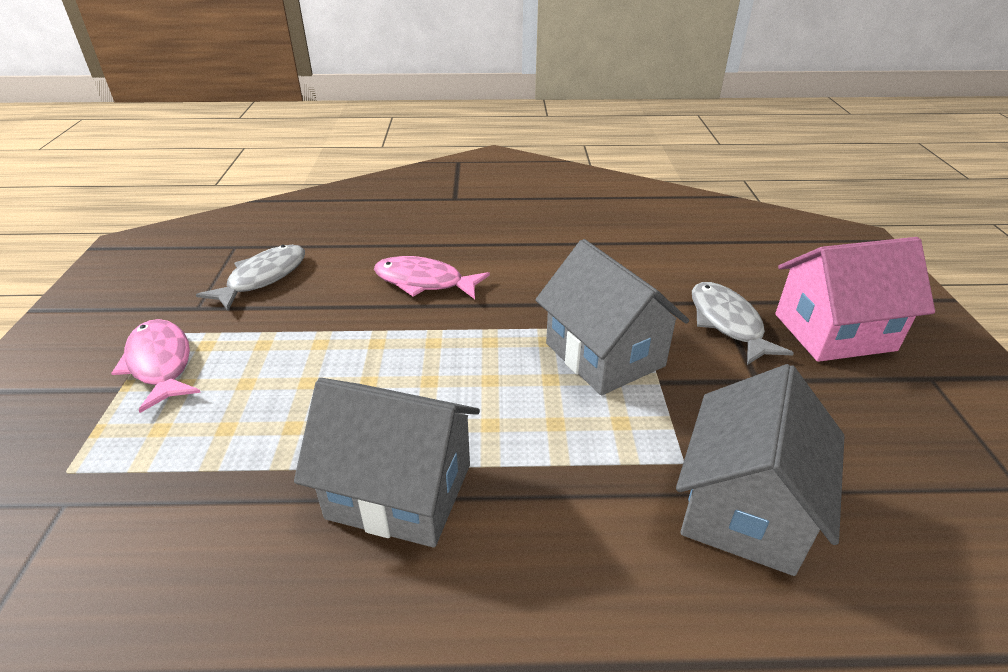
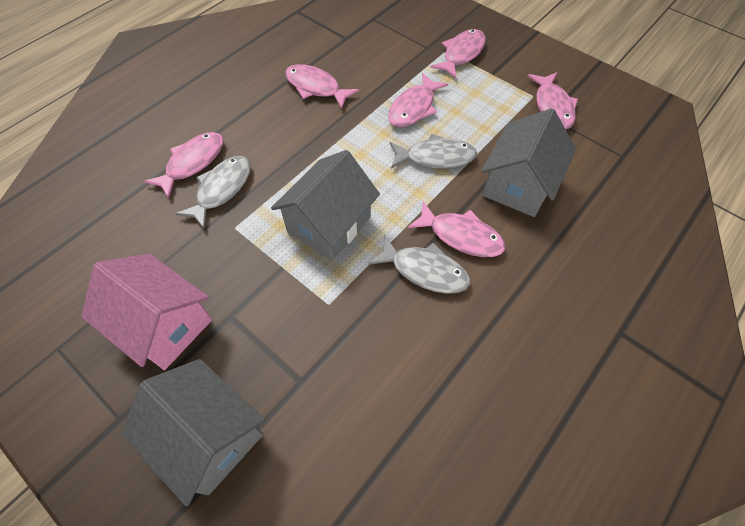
grey fish: [196,245,305,311] [692,282,794,365] = 2 -> [175,156,251,230] [368,235,470,294] [390,134,477,169] = 3
pink fish: [111,319,201,413] [374,256,490,299] = 2 -> [144,132,223,199] [285,64,359,109] [388,73,448,127] [408,201,506,257] [430,29,486,79] [528,72,578,129] = 6

